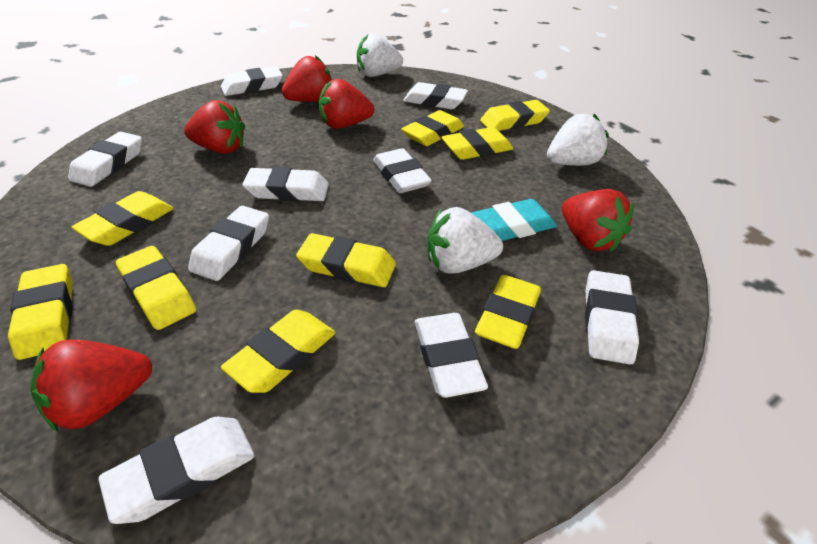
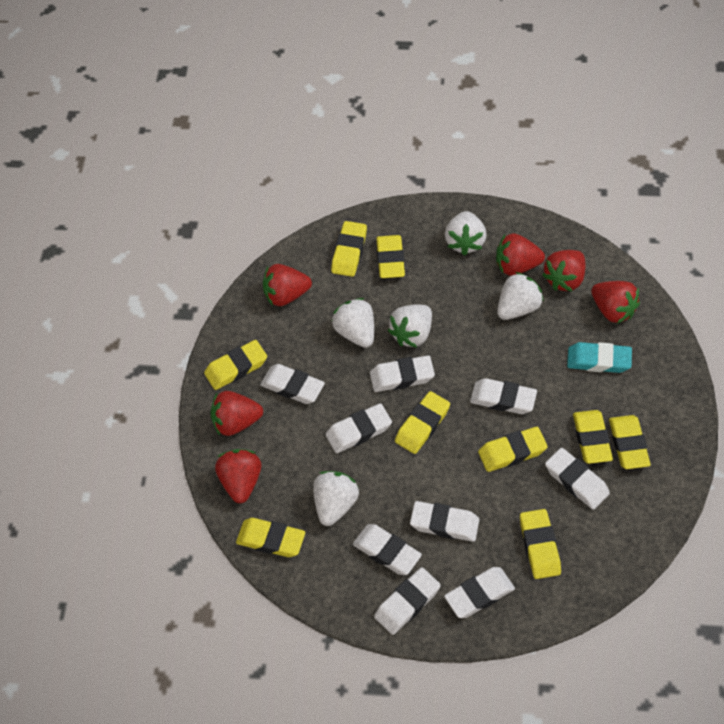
red strawberry: [31,339,152,432] [184,100,245,154] [282,55,332,102] [319,79,375,129] [562,189,634,252] = 5 -> [210,391,263,436] [215,449,261,503] [263,264,312,306] [496,233,545,276] [542,250,586,291] [591,281,640,324] = 6
white strawberry: [357,33,403,77] [427,207,503,274] [547,114,609,166] = 3 -> [313,471,359,526] [332,298,374,348] [388,305,432,348] [445,211,486,256] [497,272,544,320] = 5

